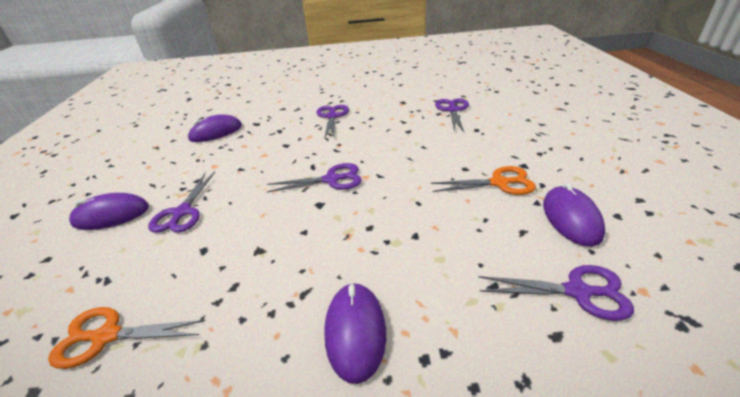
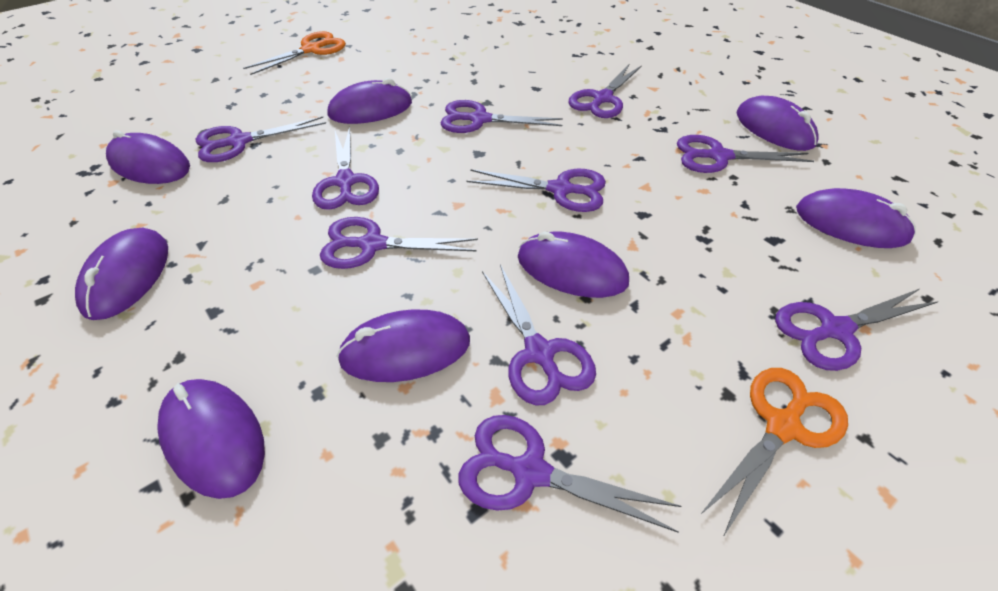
purple mouse: [69,193,149,230] [187,114,242,142] [324,282,386,384] [543,183,605,247] = 4 -> [75,228,168,320] [106,130,190,184] [157,379,265,499] [328,78,412,124] [337,310,470,382] [518,232,629,298] [737,96,819,151] [796,188,916,248] = 8
purple scissors: [148,172,215,233] [267,163,362,192] [317,105,349,139] [435,98,469,132] [478,265,634,321] = 5 -> [196,116,326,162] [312,127,379,210] [320,217,478,269] [440,100,563,133] [458,415,681,532] [467,169,606,212] [482,265,596,405] [568,63,642,118] [677,135,814,173] [775,289,937,371] = 10

